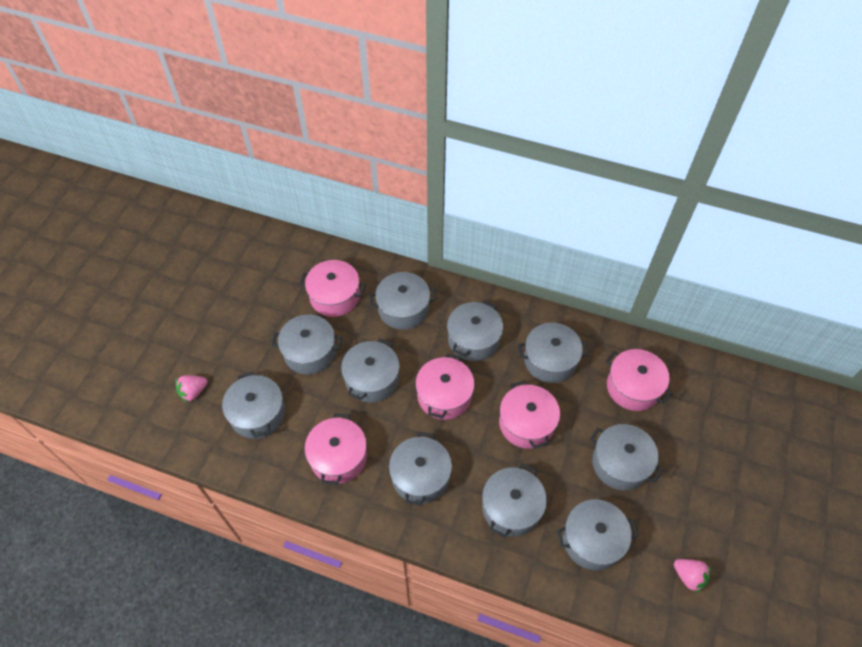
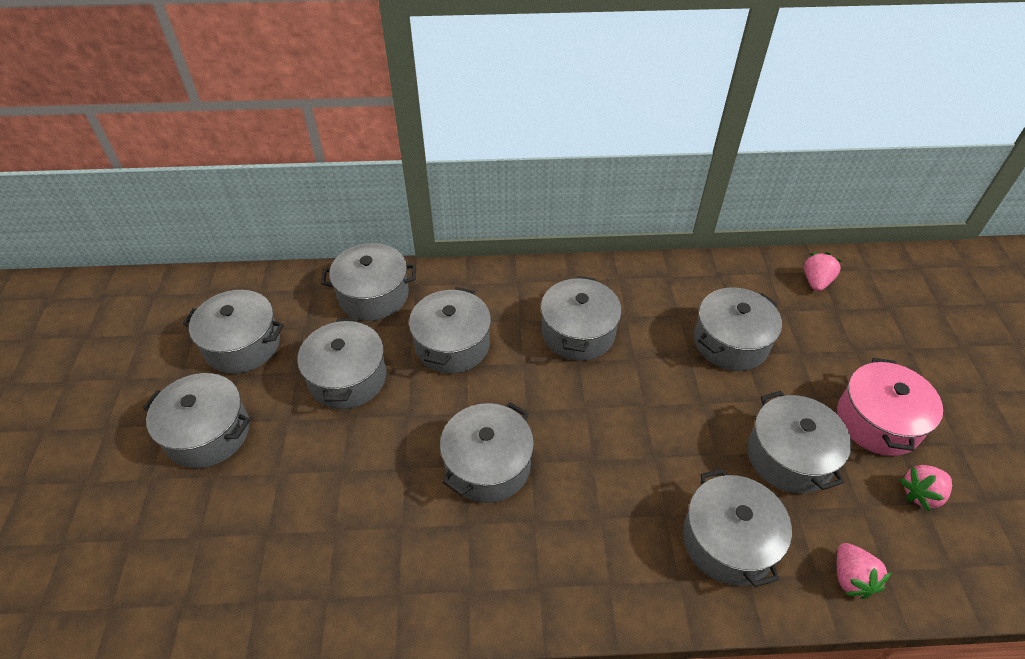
pink pot: [299,260,366,317] [305,413,367,485] [416,354,475,420] [499,381,560,449] [606,349,673,411] = 5 -> [837,358,943,456] = 1
pink strawberry: [176,375,208,403] [674,559,711,593] = 2 -> [804,252,842,291] [837,543,892,599] [900,465,952,512] = 3

